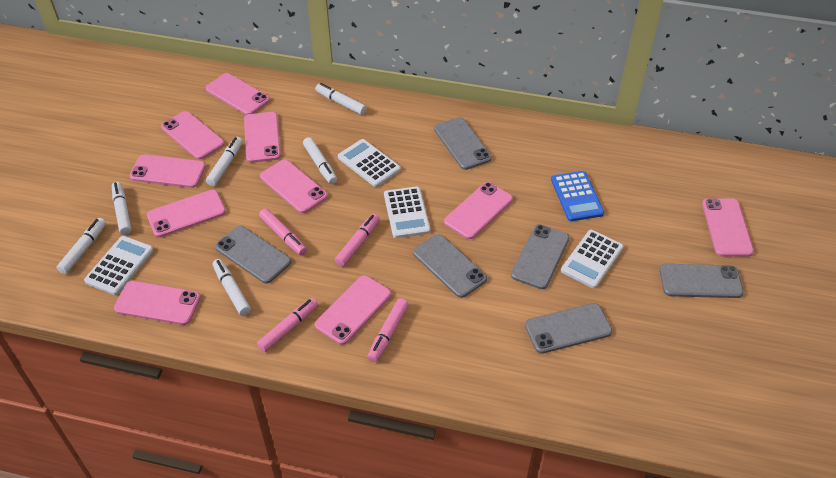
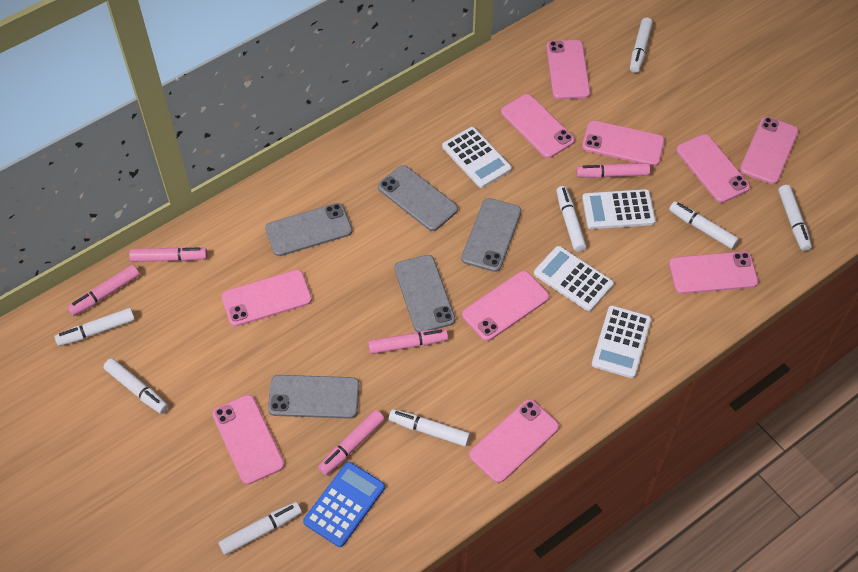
grey phone: [215,226,291,283] [413,234,487,298] [434,117,492,170] [511,224,569,289] [525,303,612,354] [660,264,744,298] = 6 -> [265,203,352,256] [268,375,360,419] [378,165,458,231] [394,255,455,333] [461,198,521,272] = 5
pink marker: [257,298,318,352] [259,208,307,255] [335,214,380,267] [367,298,409,362] = 4 -> [67,265,140,316] [129,247,207,262] [318,410,384,475] [368,329,448,354] [576,163,650,178] = 5
white marker: [56,218,106,274] [112,182,132,235] [206,137,243,186] [213,259,251,316] [303,137,337,184] [315,83,367,115] = 6 -> [55,308,135,346] [104,358,168,414] [218,502,302,555] [389,409,470,446] [556,186,586,252] [630,18,653,73] [669,201,739,249] [778,185,812,251] = 8

